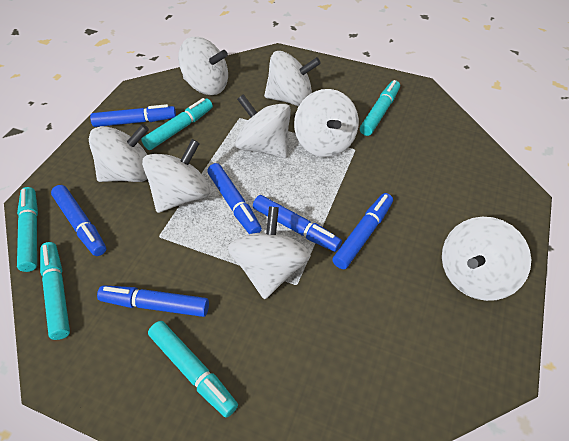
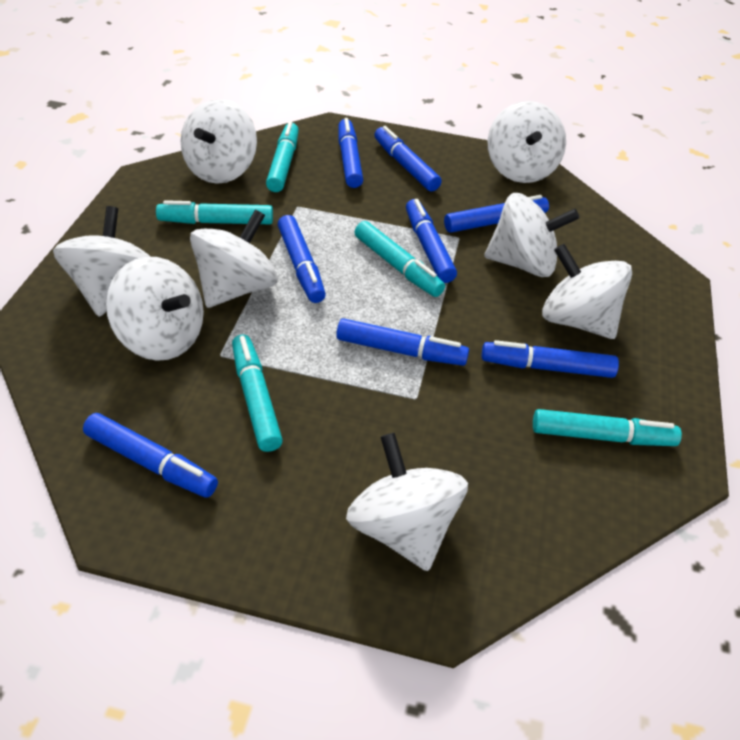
blue marker: [51,185,106,256] [90,104,176,127] [97,285,209,317] [207,163,262,234] [253,195,342,252] [332,193,393,269] = 6 -> [83,413,218,498] [278,215,326,303] [336,318,469,366] [338,118,363,188] [374,126,442,192] [406,199,457,283] [444,195,549,233] [482,340,619,378] = 8

